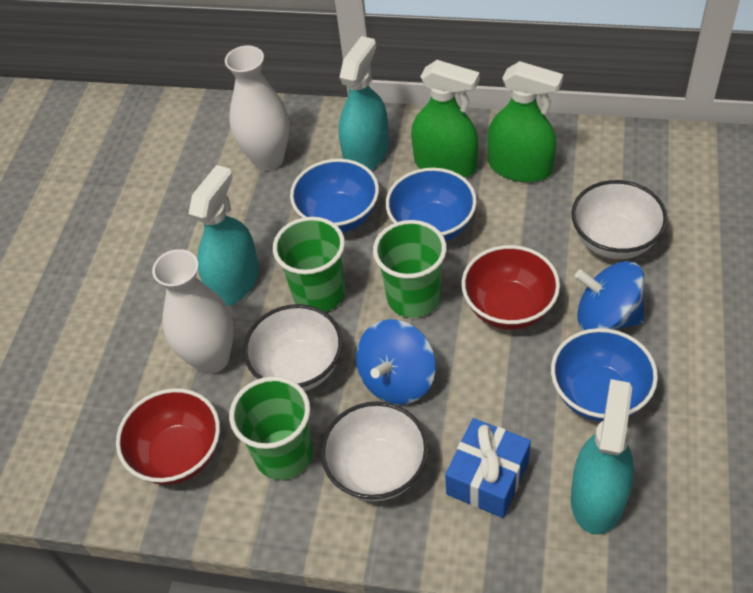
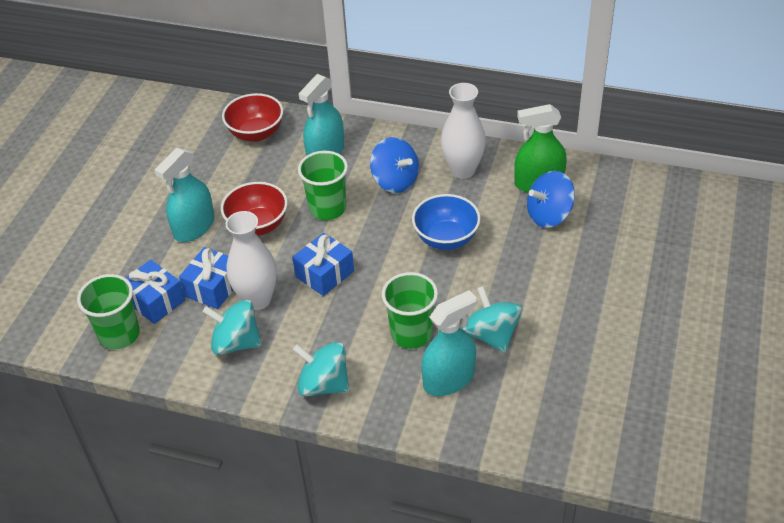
blue bowl: [290,159,379,233] [386,168,477,241] [551,328,658,422] = 3 -> [412,194,481,250] = 1
blue gift: [445,418,531,518] = 1 -> [126,260,185,324] [179,247,233,309] [292,233,354,296] = 3
green spray bottle: [411,60,479,178] [487,61,563,182] = 2 -> [514,104,567,193] = 1
turquoise spinning top: none = 0 -> [202,300,262,355] [293,342,349,396] [462,286,522,353] = 3
white bowl: [243,304,342,391] [321,402,428,501] [571,180,668,259] = 3 -> none = 0

